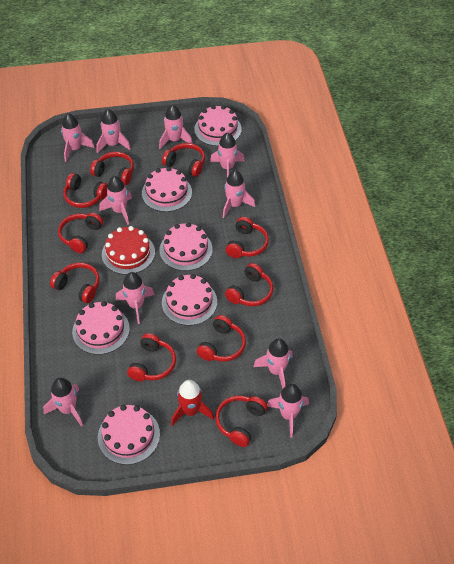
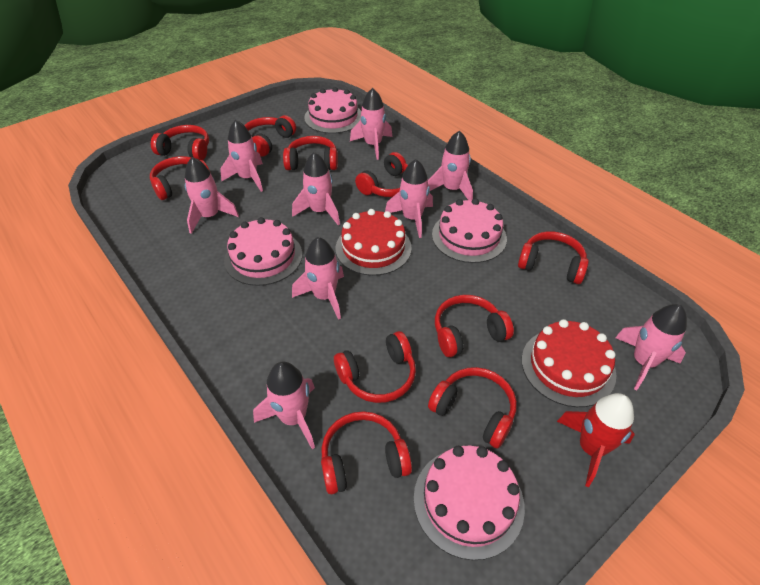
pink cake: [72,301,130,355] [98,405,160,465] [142,167,192,212] [160,222,213,271] [162,274,217,326] [194,105,242,146] = 6 -> [224,217,302,286] [304,87,361,134] [414,446,525,560] [432,198,507,263] = 4
pink rocket: [43,378,83,427] [61,113,95,162] [97,109,131,154] [99,176,132,225] [116,272,155,324] [159,104,193,149] [210,132,245,178] [223,170,255,218] [253,338,293,389] [267,384,309,438] = 10 -> [185,157,239,234] [220,120,263,192] [253,361,315,449] [292,152,340,225] [292,237,344,320] [350,88,392,160] [385,159,433,238] [428,131,473,200] [615,304,687,390] = 9
red cake: [102,226,155,275] = 1 -> [336,209,412,276] [522,319,616,407] = 2

